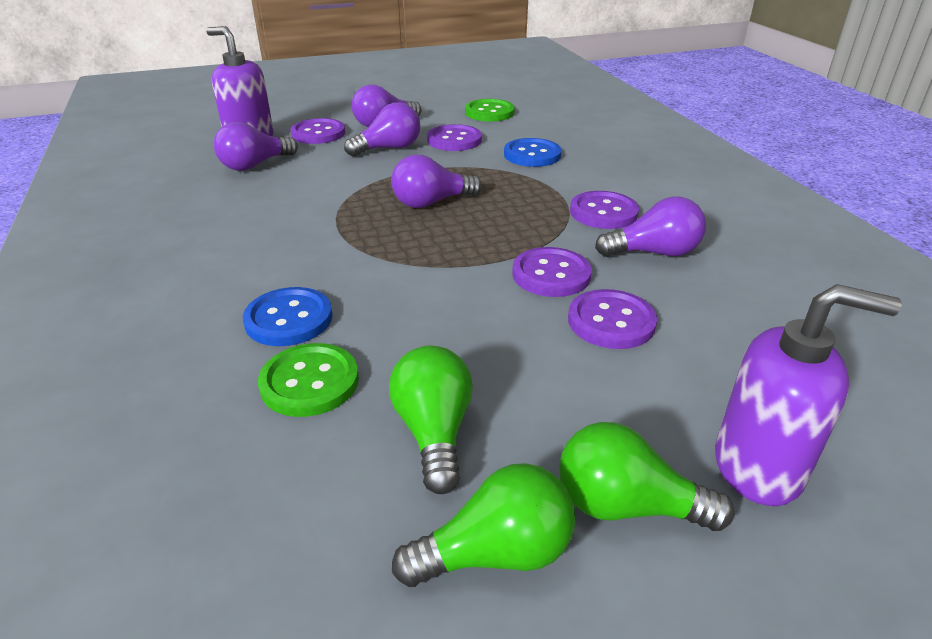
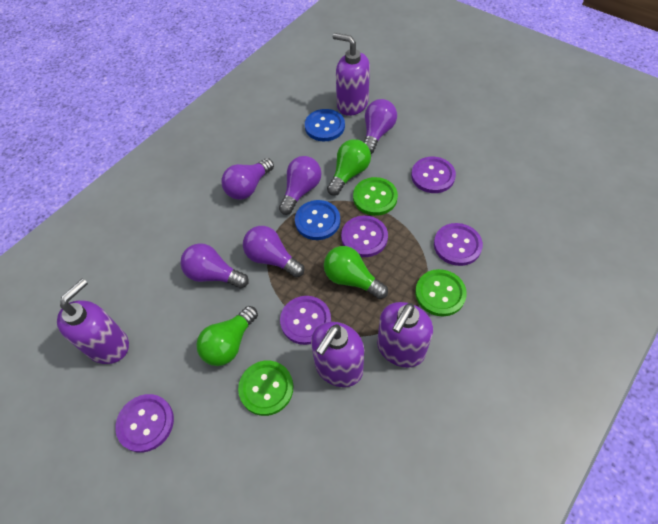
green button: [258,343,359,417] [465,99,515,122] = 2 -> [238,361,293,416] [353,177,398,216] [415,269,467,316] = 3
purple soap dispenser: [206,26,274,136] [715,284,902,506] = 2 -> [57,279,129,364] [311,322,364,387] [333,33,370,116] [377,302,433,368] = 4

